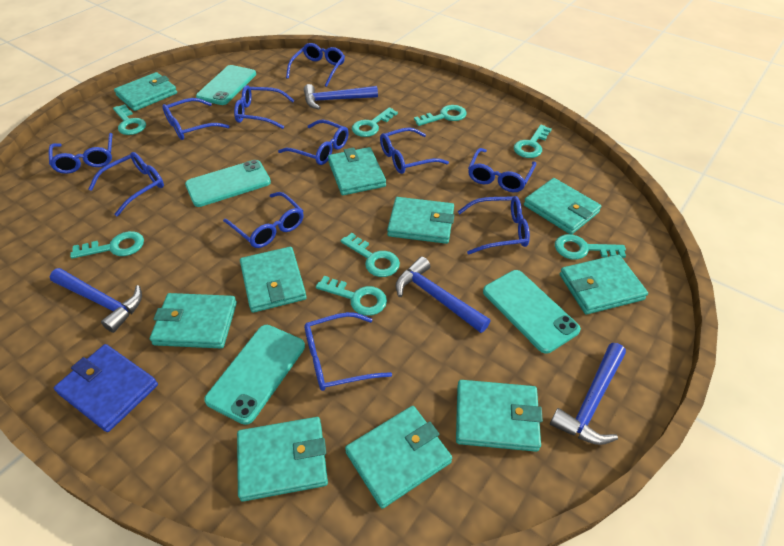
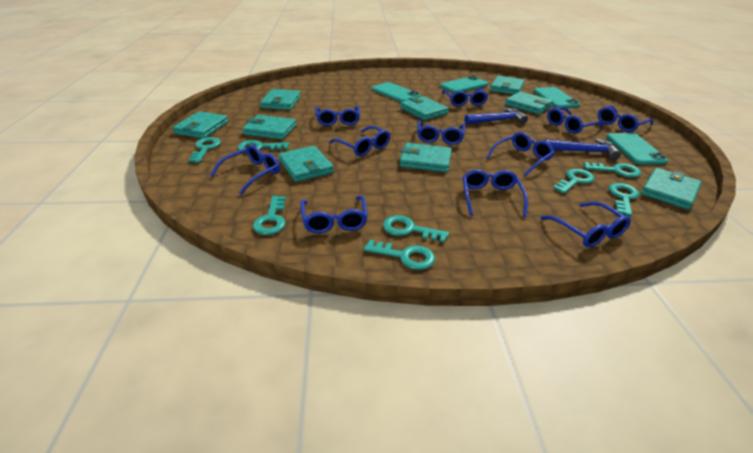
blue hammer: [50,268,142,333] [304,84,378,109] [396,257,490,333] [550,343,626,445] = 4 -> [464,108,528,125] [545,139,621,160] = 2
blue wallet: [54,344,158,432] = 1 -> none = 0
turquoise wallet: [114,72,177,111] [150,293,237,348] [237,417,328,502] [240,247,307,313] [328,147,386,195] [345,406,452,509] [387,197,454,244] [456,380,543,452] [524,178,601,234] [560,255,648,314] = 10 -> [173,111,228,138] [242,115,296,139] [260,89,301,110] [278,146,334,182] [399,143,452,172] [400,96,449,120] [490,76,524,95] [505,91,553,114] [641,168,702,210] = 9

